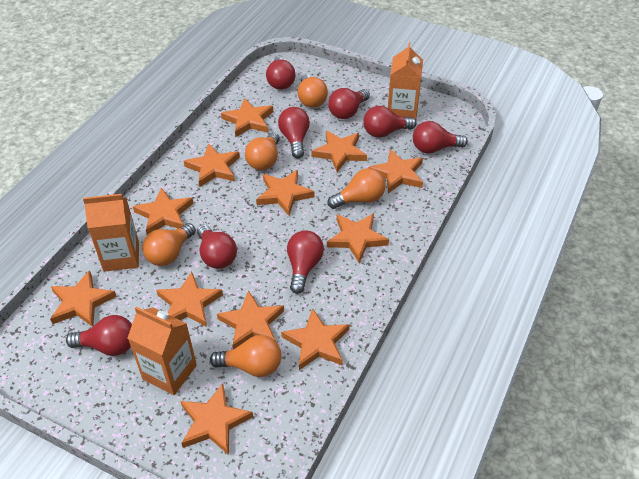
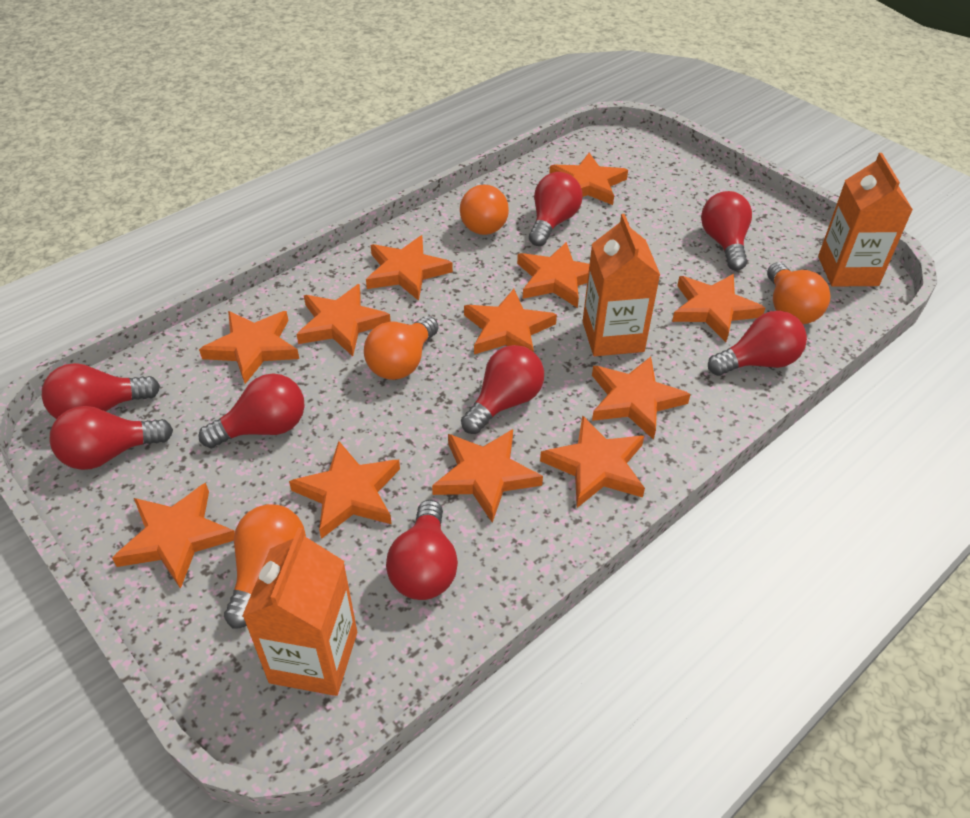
orange light bulb: [142,223,196,266] [210,335,281,377] [245,132,280,171] [298,74,328,108] [328,168,386,209] = 5 -> [224,504,306,629] [364,316,439,380] [460,182,509,235] [767,262,831,324] = 4

